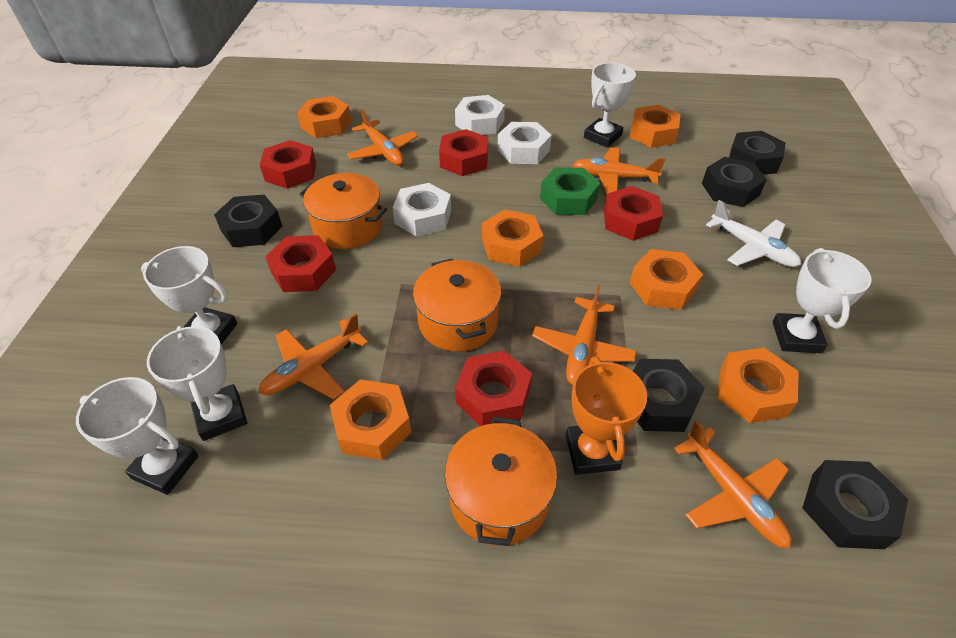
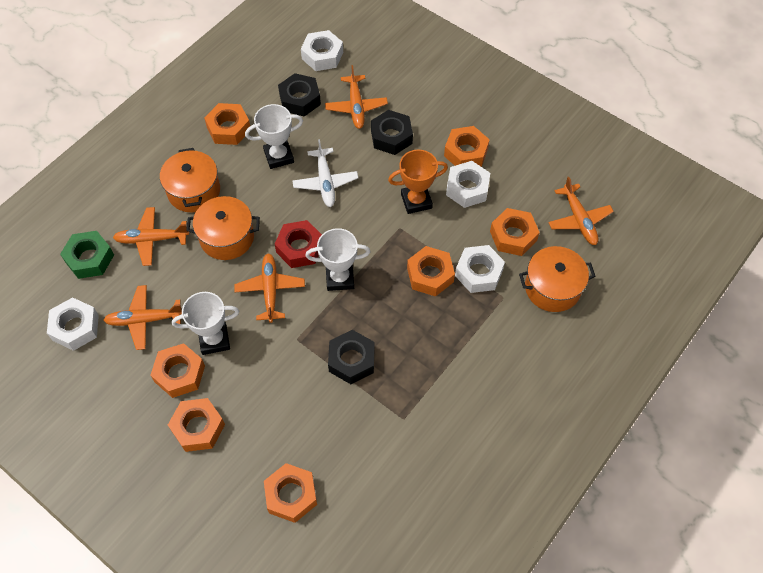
black nut: [214,195,282,247] [633,359,705,432] [702,157,767,207] [729,131,786,175] [802,460,908,549] = 5 -> [278,73,321,117] [328,330,375,384] [371,110,413,155] = 3
orange nut: [297,96,351,138] [330,379,411,460] [482,210,543,267] [630,105,680,148] [630,249,703,310] [717,348,799,423] = 6 -> [151,343,205,398] [168,398,225,452] [204,103,250,145] [264,463,317,523] [407,246,455,296] [444,126,490,167] [490,208,540,256] = 7
red nut: [260,140,316,189] [265,235,336,292] [439,129,488,176] [455,351,532,426] [604,186,663,241] = 5 -> [275,220,322,268] = 1
white nut: [393,183,451,237] [455,95,505,135] [497,122,552,164] = 3 -> [47,297,99,351] [301,30,343,71] [446,161,490,208] [455,245,505,293] = 4
white trophy: [76,377,199,495] [141,246,237,344] [147,326,247,441] [584,62,636,147] [772,248,871,353] = 5 -> [172,292,240,355] [245,104,303,169] [305,228,371,291] = 3

